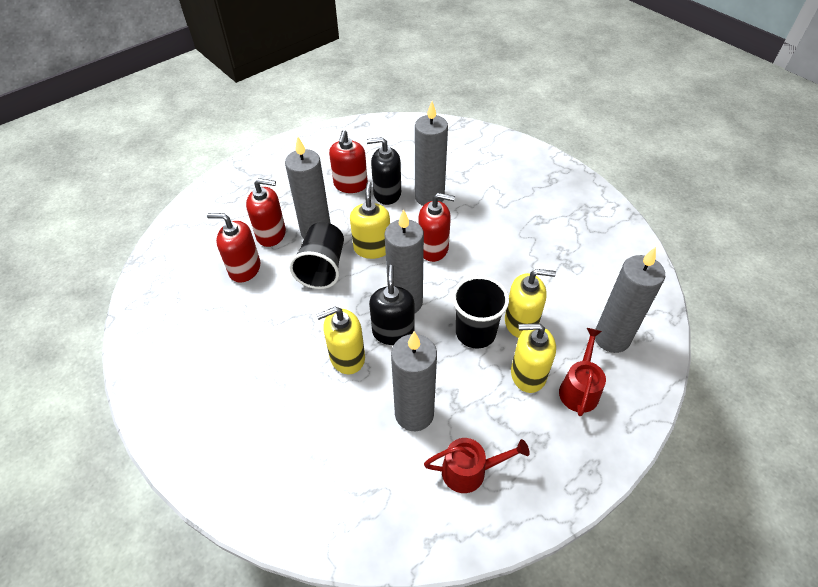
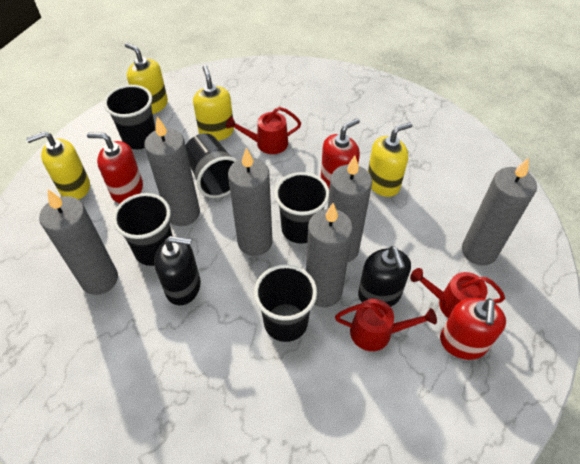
black cup: [289,222,344,289] [452,276,509,348] = 2 -> [104,85,156,149] [113,193,172,266] [186,133,237,198] [254,264,317,342] [274,172,329,244] = 5
grey candle: [285,137,331,239] [385,209,424,314] [391,332,437,431] [415,101,448,206] [595,247,665,353] = 5 -> [39,189,118,295] [144,117,200,226] [228,148,273,256] [306,203,353,307] [328,155,372,262] [462,158,537,266] = 6
red soap dispenser: [207,213,261,283] [246,178,286,247] [329,130,368,193] [418,193,455,262] = 4 -> [87,133,143,203] [321,118,360,188] [440,298,506,360] = 3
red watering can: [424,438,530,493] [559,328,606,416] = 2 -> [226,107,301,154] [335,299,437,351] [410,268,505,318] = 3

